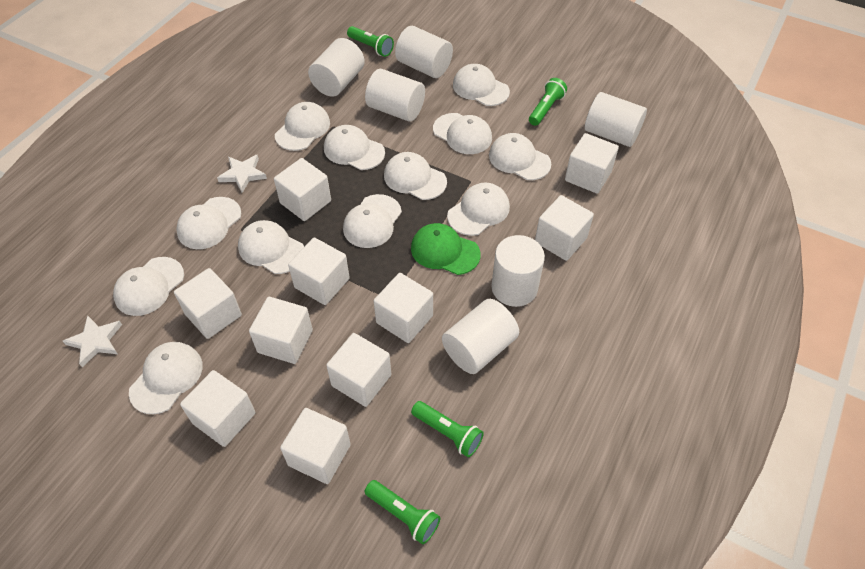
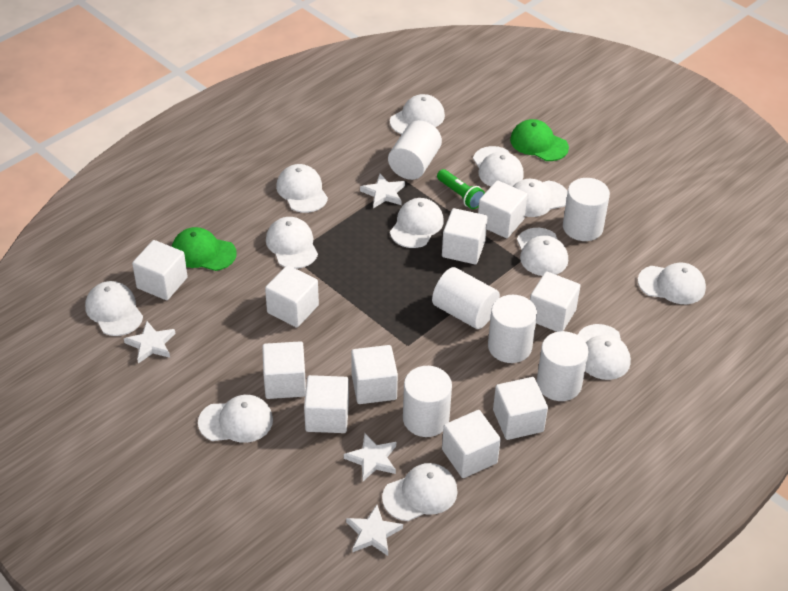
green cap: [411,223,481,275] = 1 -> [172,227,237,271] [510,119,569,161] = 2
green flashlight: [347,26,394,57] [365,480,440,544] [411,401,484,457] [529,78,567,126] = 4 -> [437,169,485,209] = 1
white star: [63,315,122,367] [217,154,267,193] = 2 -> [124,321,175,364] [344,433,396,481] [346,505,403,556] [360,174,405,208] = 4

